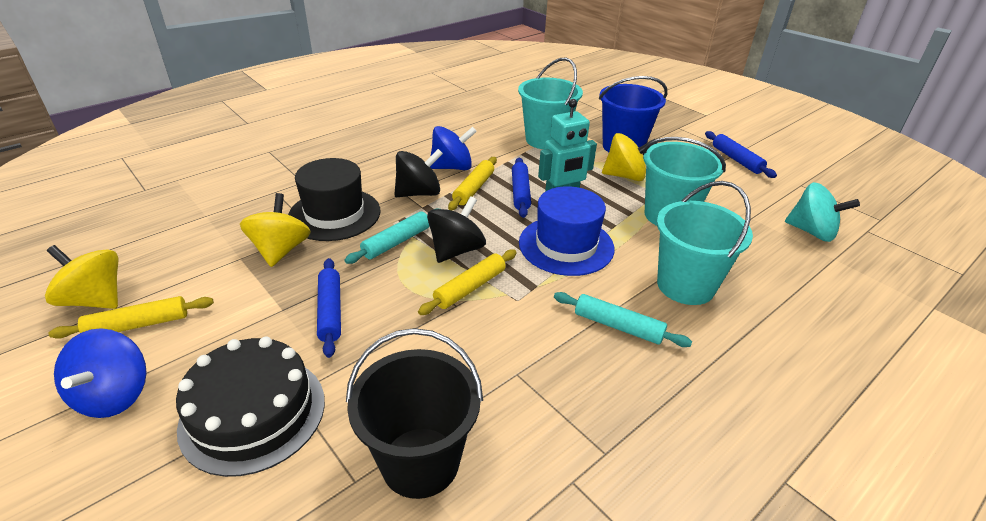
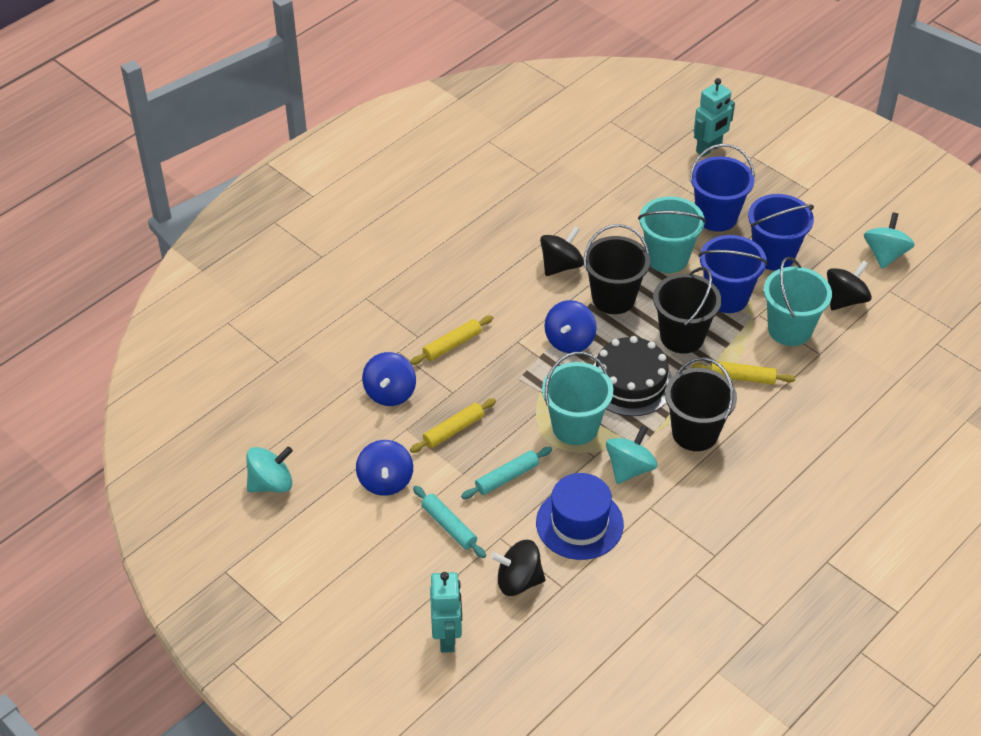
black bucket: [346,328,483,499] = 1 -> [584,224,650,314] [653,267,722,354] [665,357,737,451] = 3
black hat: [288,158,380,241] = 1 -> none = 0
black spinning top: [394,149,443,197] [427,196,486,263] = 2 -> [491,540,546,596] [540,226,584,276] [827,260,872,310] = 3
blue bucket: [599,76,667,152] = 1 -> [689,144,755,232] [698,235,768,313] [748,194,814,271] = 3
blue rolling pin: [317,258,341,358] [512,158,531,218] [705,131,777,178] = 3 -> none = 0
blue spinning top: [54,328,147,418] [430,126,477,170] = 2 -> [356,440,413,496] [362,352,416,406] [544,300,597,353] = 3
turquoise robot: [538,99,597,192] = 1 -> [430,572,462,653] [694,78,735,157] = 2
turquoise spinning top: [785,182,860,242] = 1 -> [246,446,293,492] [606,425,658,484] [864,213,915,269] = 3
yellow spinning top: [45,245,118,309] [240,193,311,267] [602,133,657,181] = 3 -> none = 0

